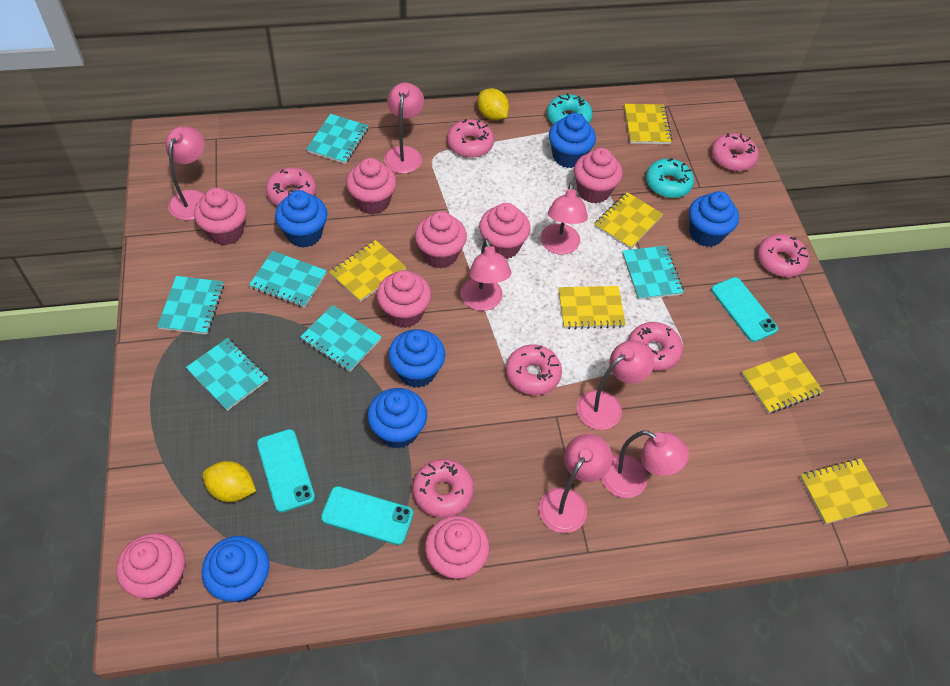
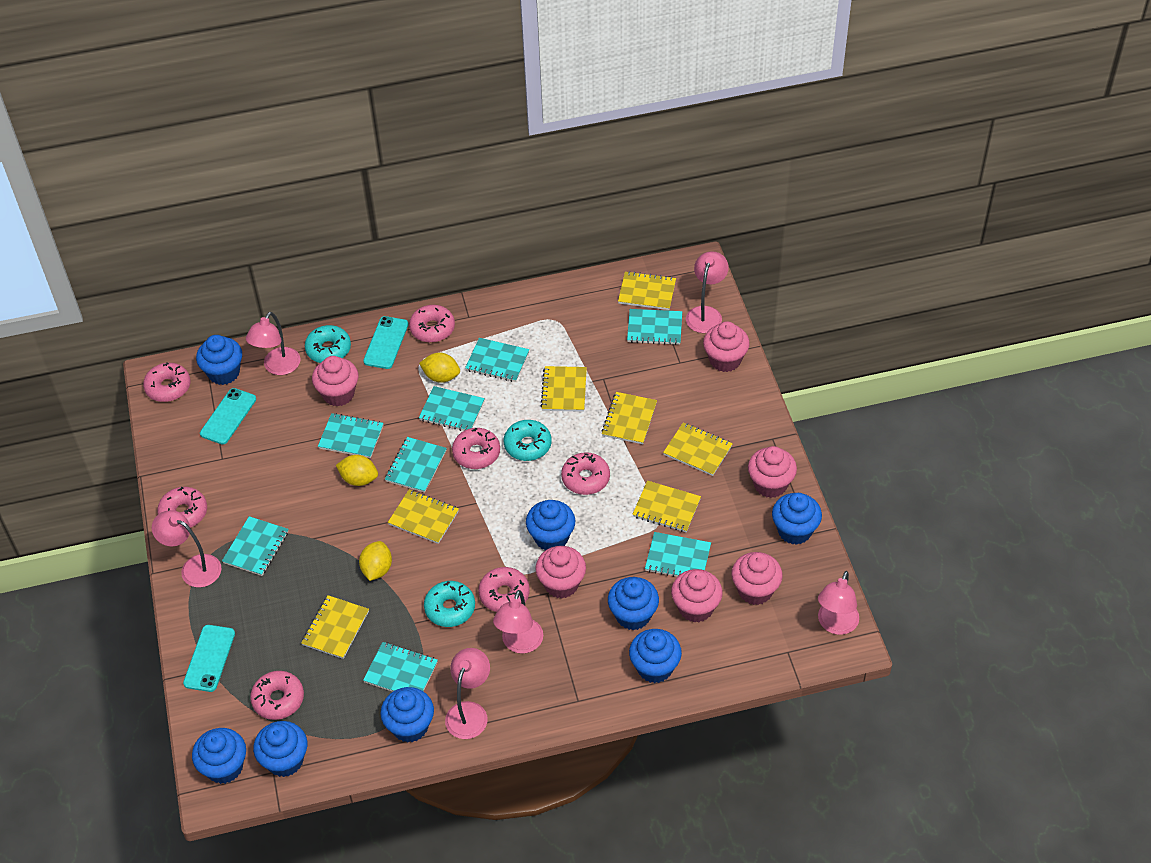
blue cupcake: [202,536,270,603] [275,190,327,248] [367,388,427,449] [388,329,445,388] [549,113,596,168] [689,191,739,247] = 6 -> [192,728,246,784] [196,335,242,385] [253,721,307,777] [380,687,434,743] [526,500,575,550] [608,577,659,630] [629,629,682,683] [772,493,822,545] = 8
pink cupcake: [116,533,185,600] [194,188,247,245] [346,158,396,215] [377,270,431,328] [415,211,467,268] [425,516,490,581] [479,203,531,259] [574,148,623,203] = 8 -> [312,356,358,406] [535,546,586,598] [671,569,723,623] [703,322,750,372] [731,552,783,605] [748,446,797,498] = 6
pink lamp: [166,126,205,220] [384,83,424,174] [461,238,511,311] [539,434,612,533] [540,182,588,255] [577,340,655,430] [601,430,689,498] = 7 -> [152,510,221,587] [246,312,301,375] [445,648,490,739] [493,590,543,654] [686,251,729,333] [818,571,859,635] = 6
turquoise donut: [547,93,593,124] [646,158,694,198] = 2 -> [305,325,351,363] [424,581,475,627] [504,420,551,461] = 3
turquoise notebook: [157,276,224,335] [186,338,268,411] [249,251,327,308] [300,305,382,372] [306,114,369,164] [622,246,684,300] = 6 -> [222,516,288,576] [318,413,384,458] [363,642,438,692] [385,437,447,493] [419,386,485,431] [465,338,529,382] [627,309,682,345] [645,532,711,577] = 8
yellow lemon: [202,461,256,502] [478,88,509,121] = 2 -> [336,455,378,486] [359,541,392,581] [419,353,460,383] = 3
yellow notebook: [329,240,406,302] [558,286,626,329] [594,192,663,249] [624,104,672,144] [742,352,823,414] [800,458,888,524] = 6 -> [301,595,369,659] [388,490,459,544] [541,366,587,412] [601,392,657,444] [618,271,676,310] [632,481,701,532] [663,422,733,476] = 7

